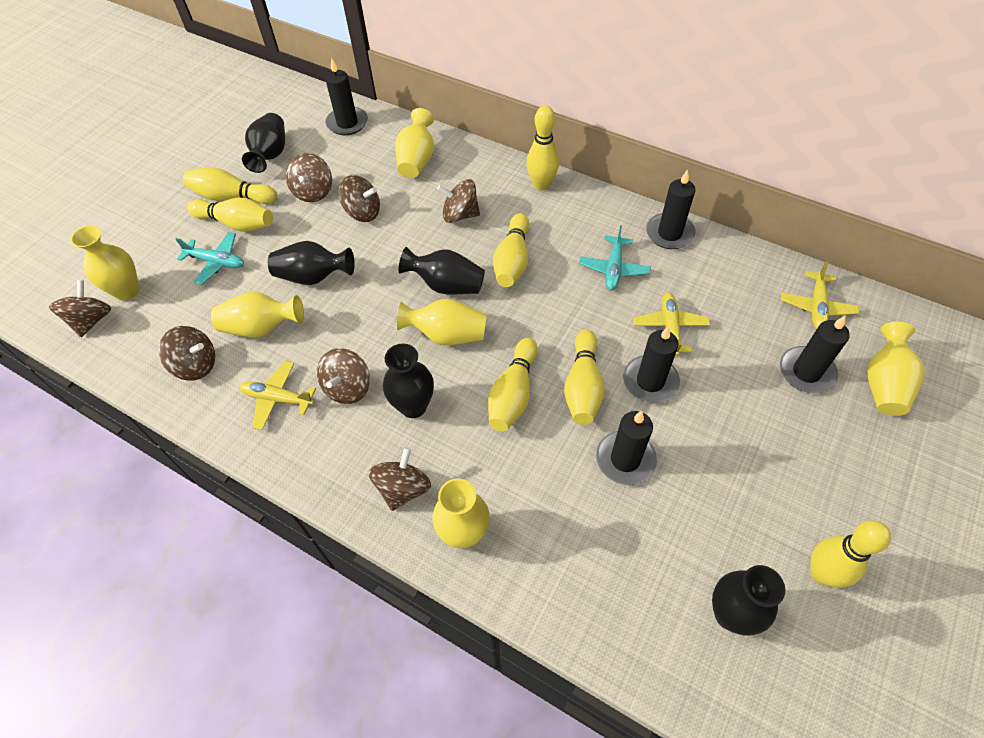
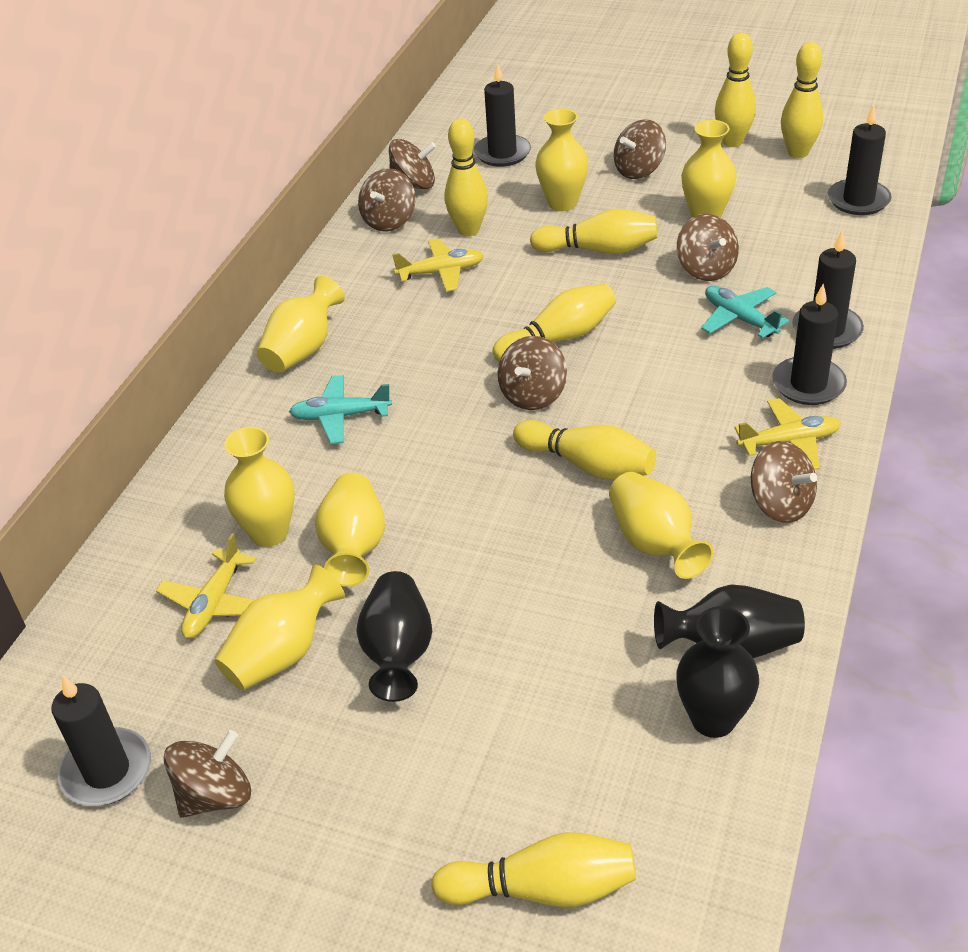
black vase: [242,113,285,173] [268,241,355,285] [383,344,434,418] [399,247,485,294] [712,565,785,636] = 5 -> [356,571,432,702] [654,584,805,658] [676,606,759,738] = 3
yellow vase: [71,225,139,301] [211,292,304,337] [395,108,434,178] [397,299,487,345] [432,479,490,549] [867,322,925,416] = 6 -> [214,564,345,690] [224,427,295,547] [257,276,345,373] [315,472,385,587] [535,109,588,211] [609,472,713,579] [681,120,736,218] = 7

